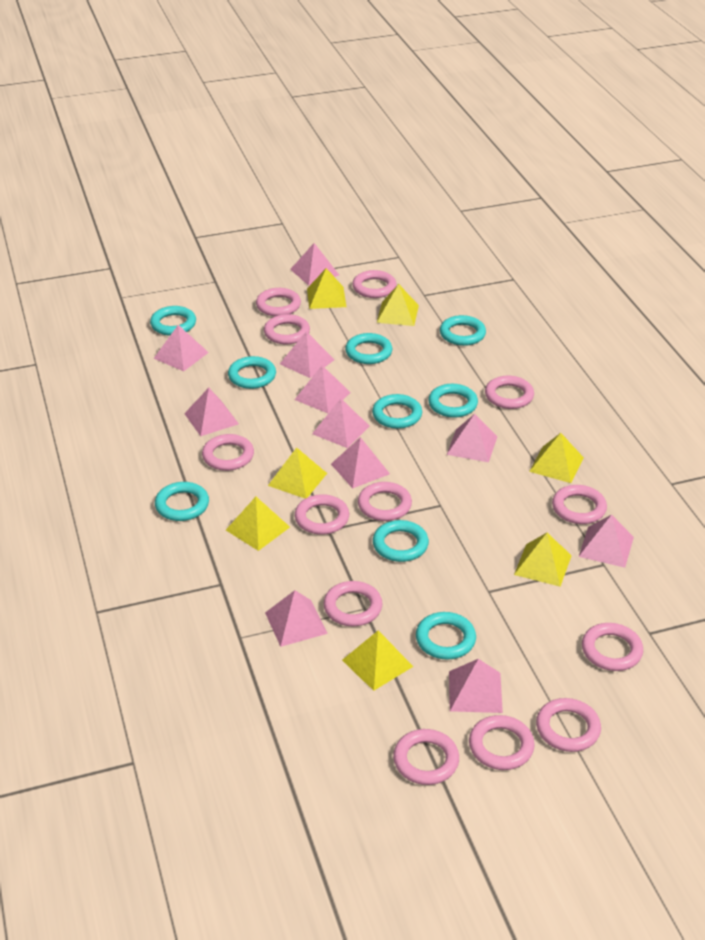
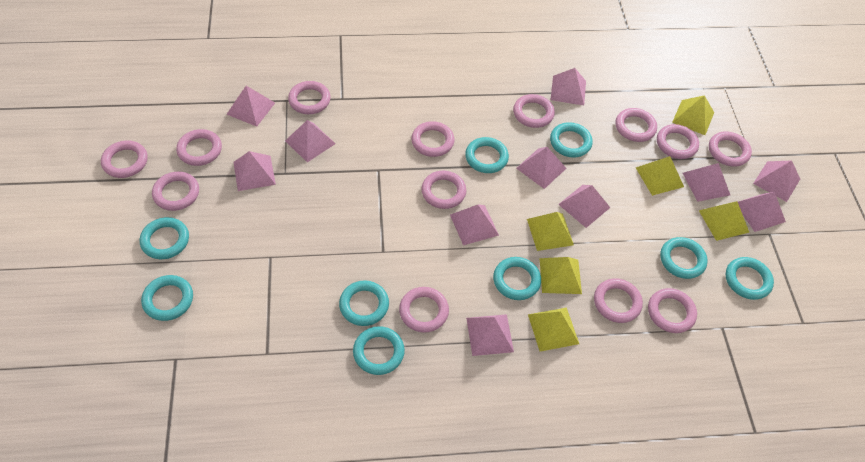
yellow pyramid: [226,497,290,551] [268,447,327,499] [307,268,346,309] [342,631,413,691] [377,284,419,326] [514,533,572,586] [529,433,584,483] = 7 -> [527,212,574,251] [528,307,579,352] [540,257,582,294] [636,156,684,196] [672,95,714,135] [699,201,749,241] = 6

